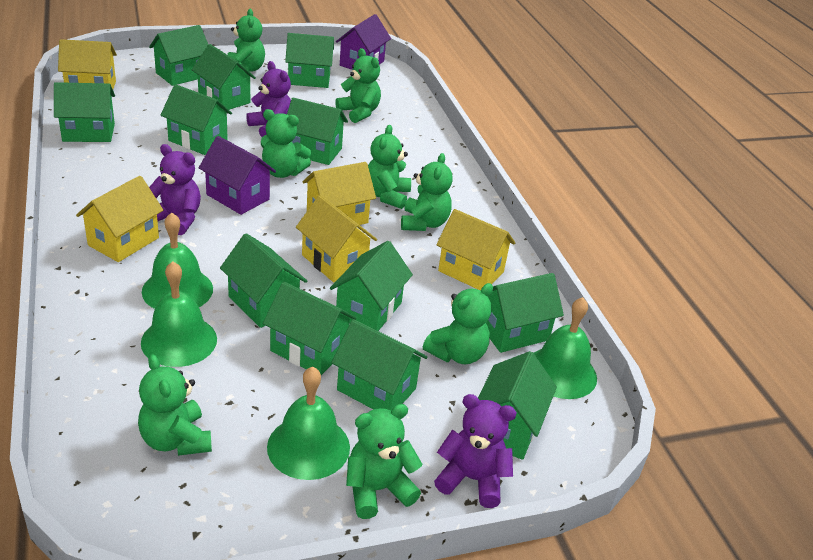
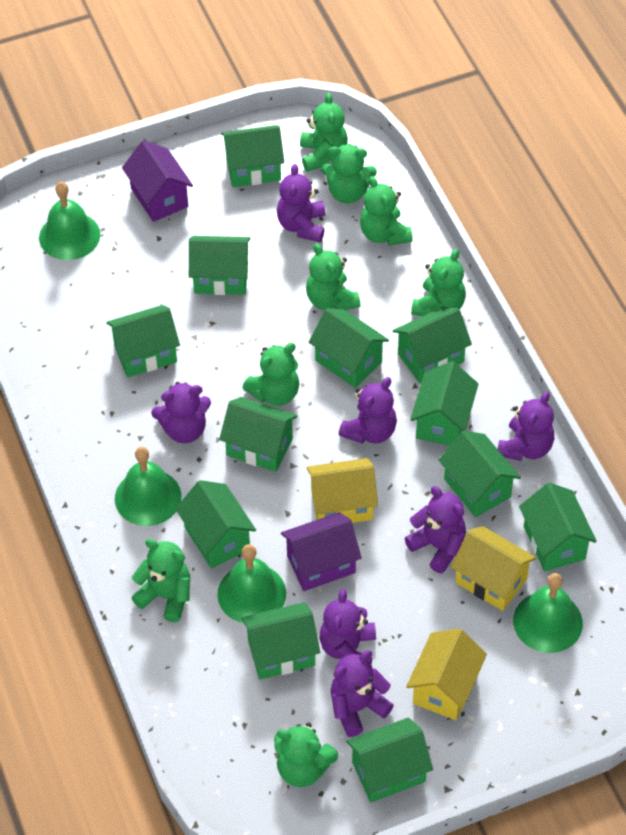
purple teddy bear: [149,144,201,235] [246,61,291,137] [434,394,517,508] = 3 -> [151,382,211,443] [277,164,326,242] [320,589,376,663] [331,650,394,737] [339,377,397,444] [405,486,466,574] [498,392,554,461] = 7
yellow house: [58,39,117,89] [76,176,163,262] [296,195,377,283] [302,162,376,225] [436,209,515,290] = 5 -> [307,458,378,523] [406,628,487,720] [451,526,536,611] = 3

